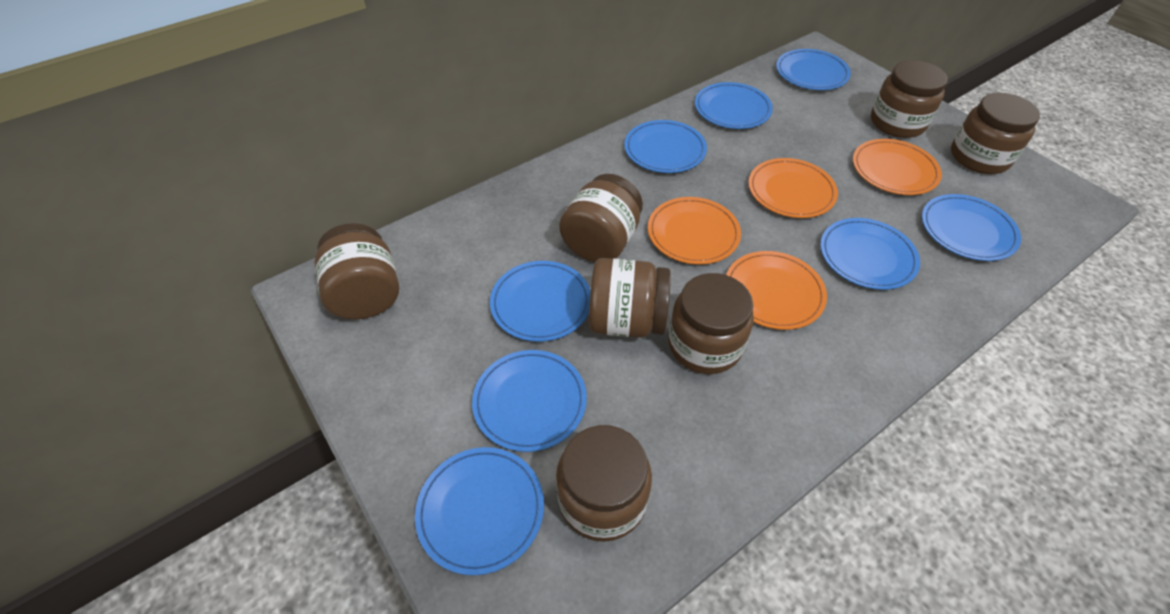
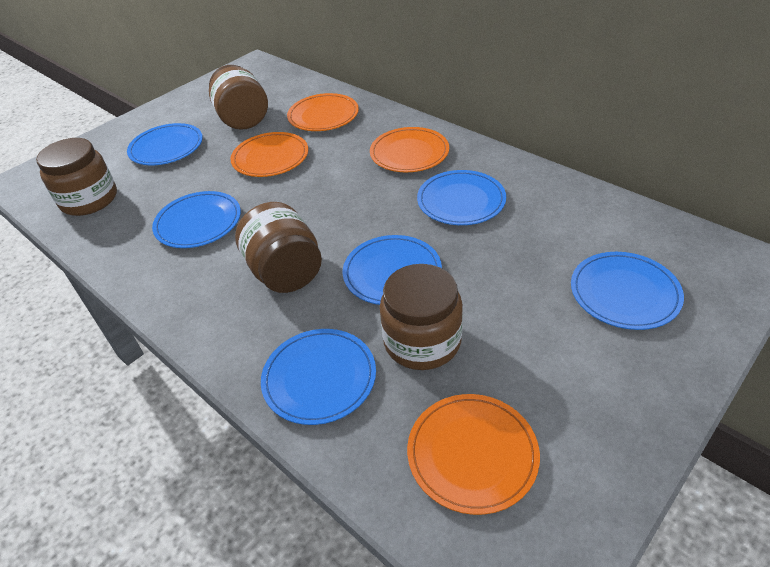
blue plate: [415,447,544,575] [472,350,587,452] [490,261,591,342] [624,120,707,173] [695,82,773,129] [776,49,851,90] [820,218,920,290] [922,194,1021,261] = 8 -> [127,123,203,165] [152,191,241,248] [261,329,376,425] [343,235,442,305] [417,170,506,225] [571,252,684,330] = 6
brown jar: [315,223,399,319] [556,425,652,542] [559,174,643,262] [589,258,671,338] [668,273,754,374] [871,60,948,138] [951,93,1040,174] = 7 -> [36,138,117,216] [209,65,268,130] [235,202,322,293] [380,264,463,370] = 4

